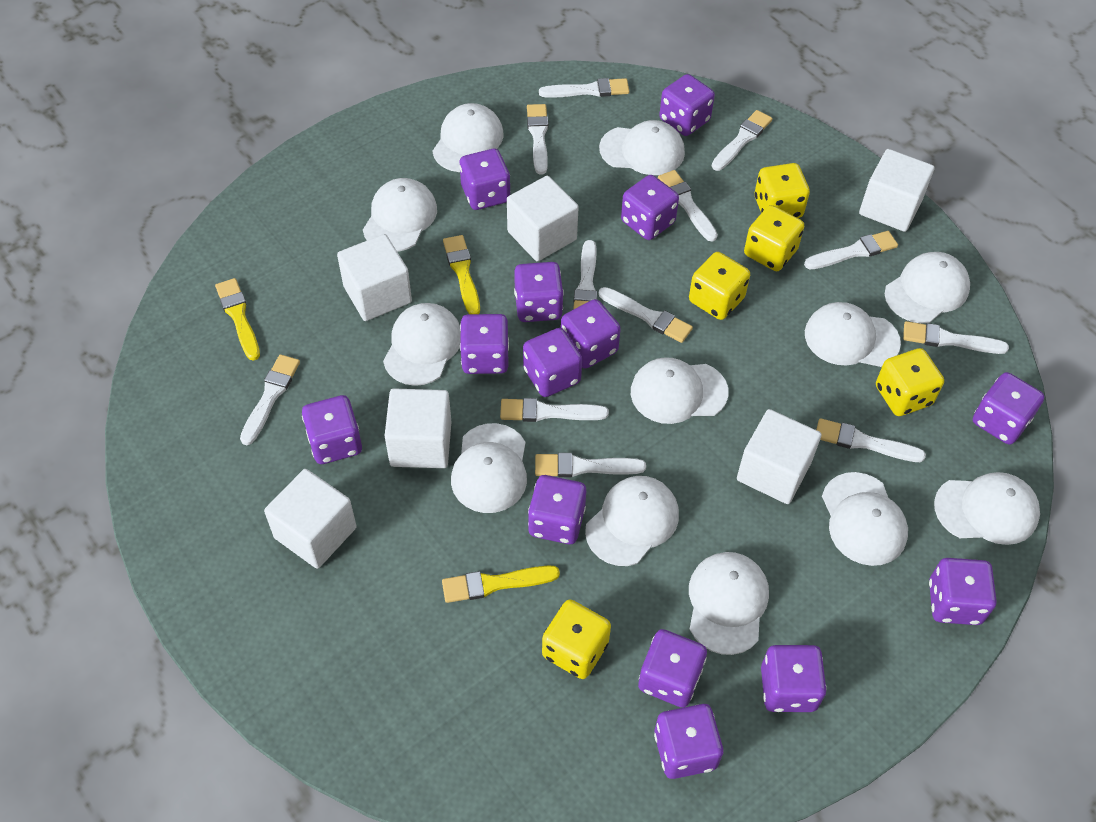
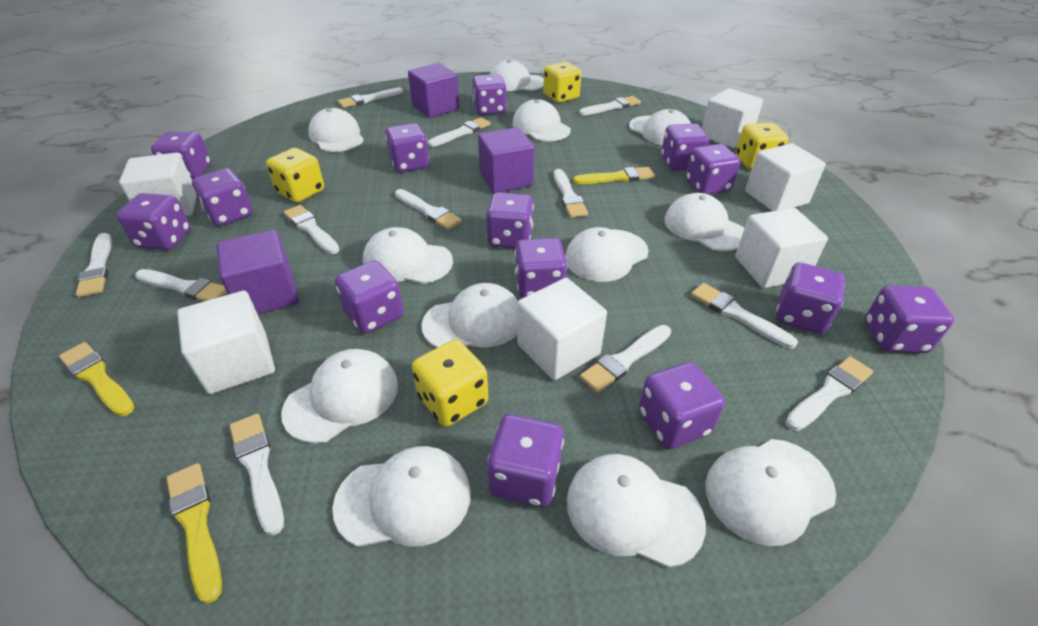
purple cube: none = 0 -> [216,230,299,314] [408,63,459,118] [478,127,534,193] = 3
yellow dice: [542,599,611,679] [689,252,750,320] [744,205,804,271] [754,163,810,218] [876,348,944,416] = 5 -> [266,148,324,202] [412,339,488,427] [543,62,582,102] [736,122,789,169] = 4

